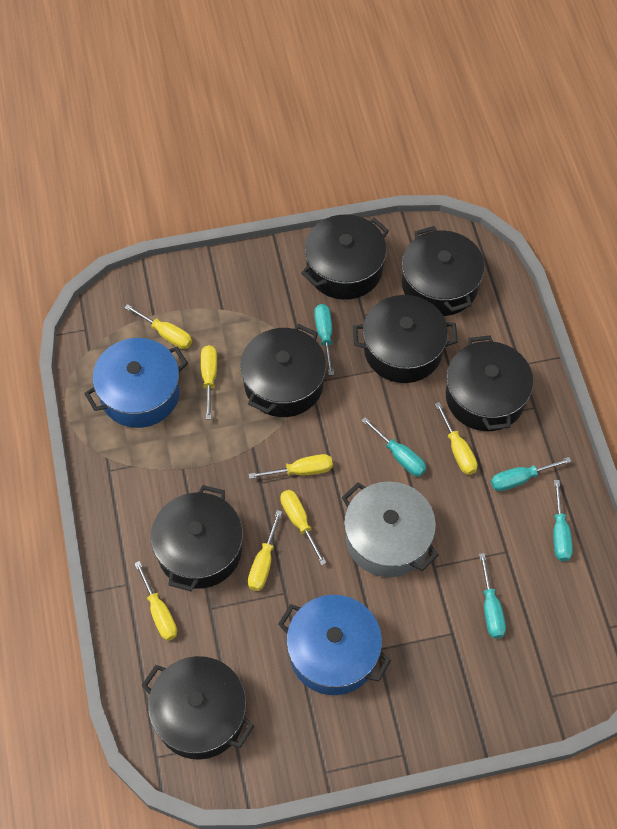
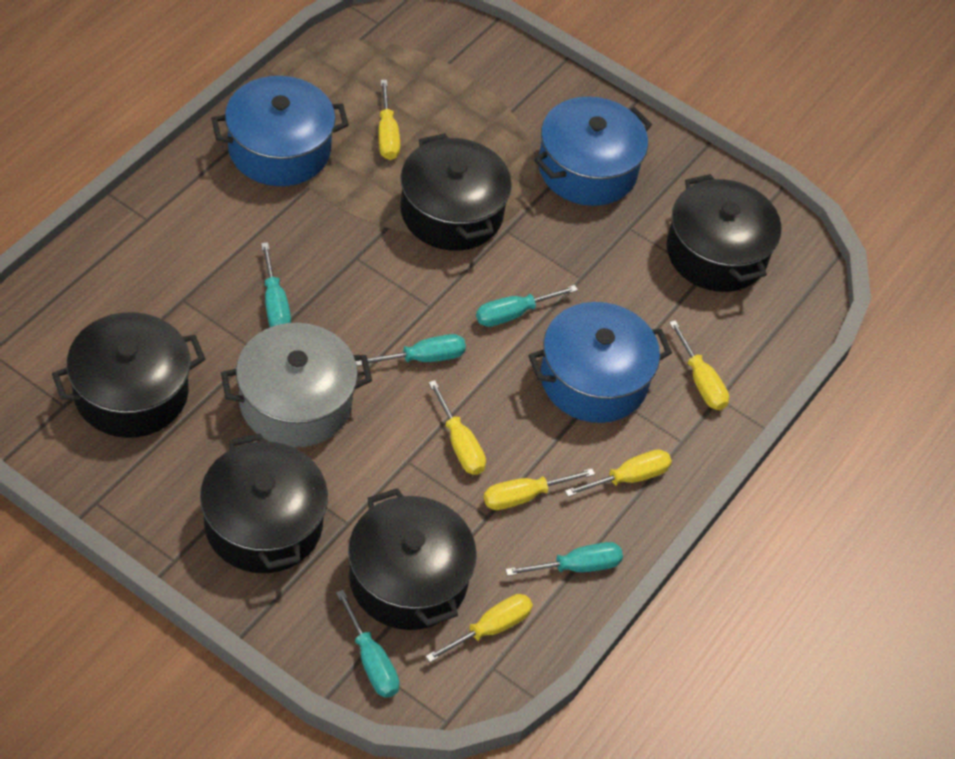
black pot: [142,656,254,760] [151,485,243,591] [240,324,326,417] [301,214,389,300] [353,295,458,383] [402,226,485,316] [446,336,533,431] = 7 -> [52,312,205,438] [200,433,328,573] [348,488,477,630] [400,133,512,251] [666,174,781,292] = 5
blue pot: [84,338,188,428] [278,595,391,695] = 2 -> [211,76,349,186] [528,302,672,423] [534,96,652,206] = 3
yellow screwdriver: [124,304,192,349] [134,561,177,641] [201,345,217,419] [248,510,282,591] [249,454,333,479] [280,490,327,565] [435,402,477,475] = 7 -> [378,80,400,160] [425,594,533,662] [428,380,486,475] [484,468,595,510] [565,449,672,497] [669,320,729,410] = 6

